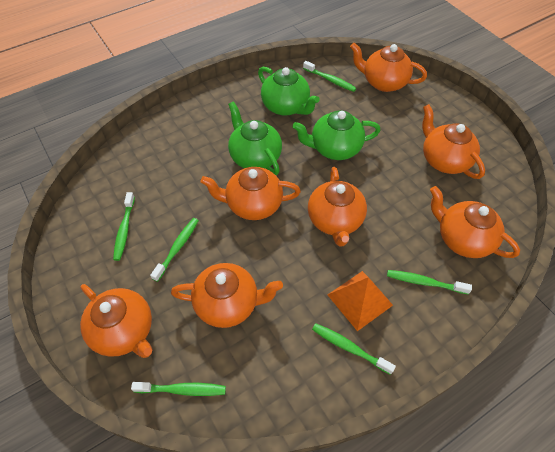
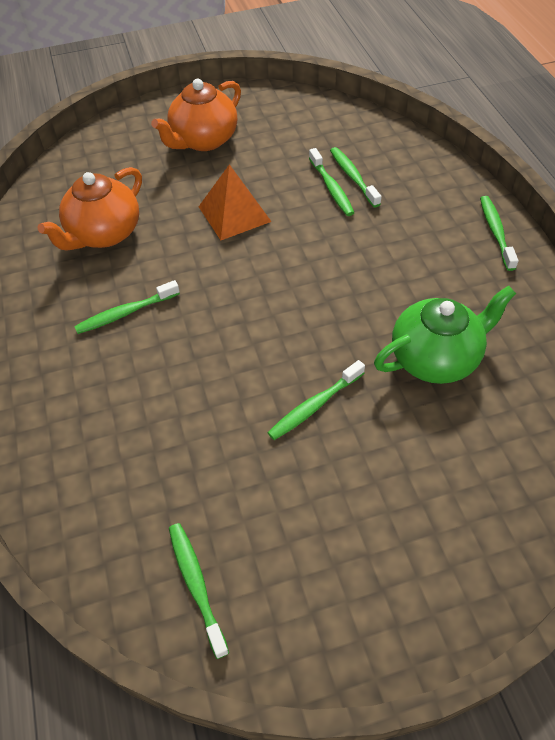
green teapot: [228,101,282,175] [258,67,320,115] [293,110,381,160] = 3 -> [374,286,516,384] = 1
orange teapot: [80,284,153,358] [171,263,283,328] [201,167,301,220] [308,167,367,246] [350,43,427,92] [422,104,485,179] [430,186,520,258] = 7 -> [38,167,142,251] [151,79,241,151] = 2

